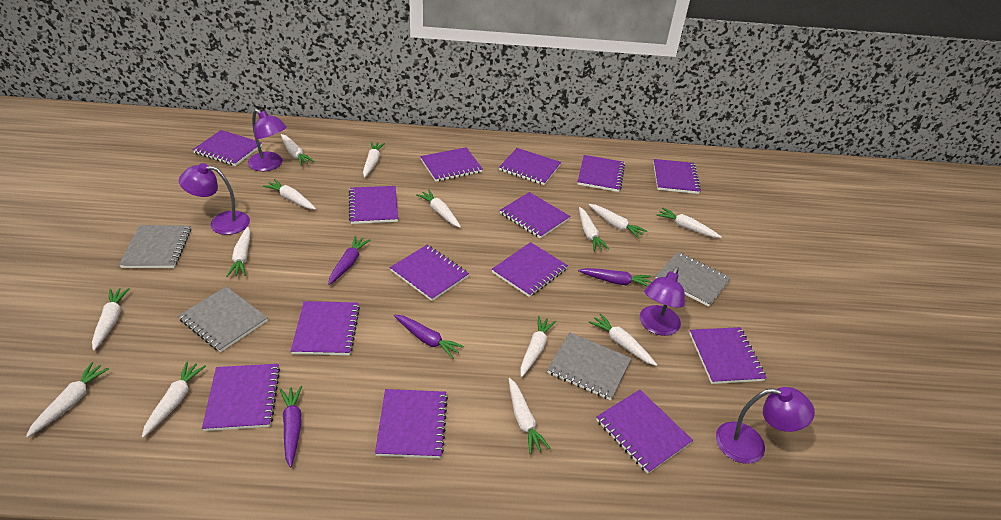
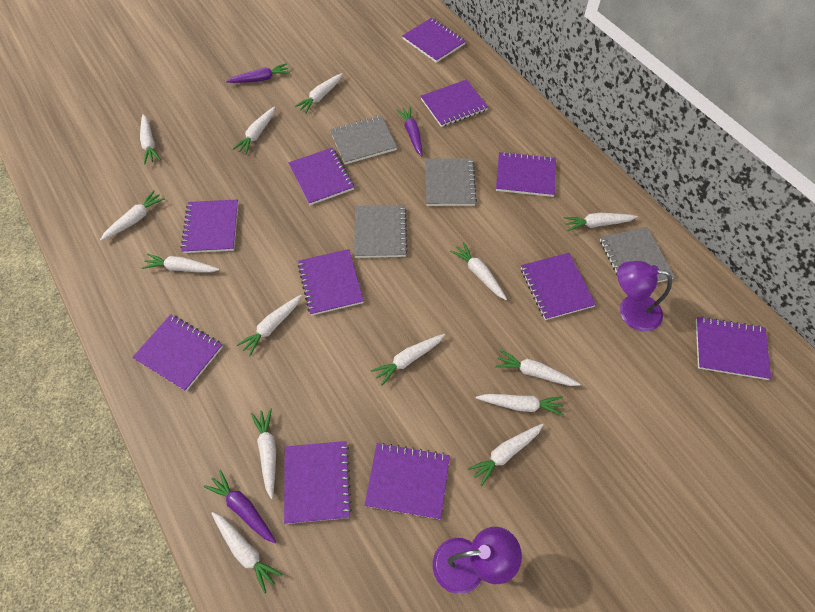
purple carrot: [280,386,302,467] [328,236,370,285] [394,314,464,359] [578,268,652,287] = 4 -> [204,470,276,543] [226,63,290,83] [396,106,422,156] = 3
purple lamp: [179,163,250,235] [248,109,287,171] [640,267,685,336] [716,387,815,464] = 4 -> [433,527,522,594] [617,261,672,331] = 2
purple notebook: [193,130,262,166] [202,364,280,431] [291,301,360,355] [349,186,398,224] [375,389,448,458] [390,245,469,301] [420,147,483,182] [492,242,568,297] [499,148,561,185] [500,192,570,239] [578,155,625,192] [596,390,693,474] [653,159,701,194] [689,327,766,384] = 14 -> [132,314,223,391] [181,199,238,253] [284,441,352,524] [289,147,354,205] [298,249,364,316] [364,443,450,519] [402,18,466,63] [421,79,488,127] [496,151,556,197] [521,253,596,320] [696,316,771,380] = 11

